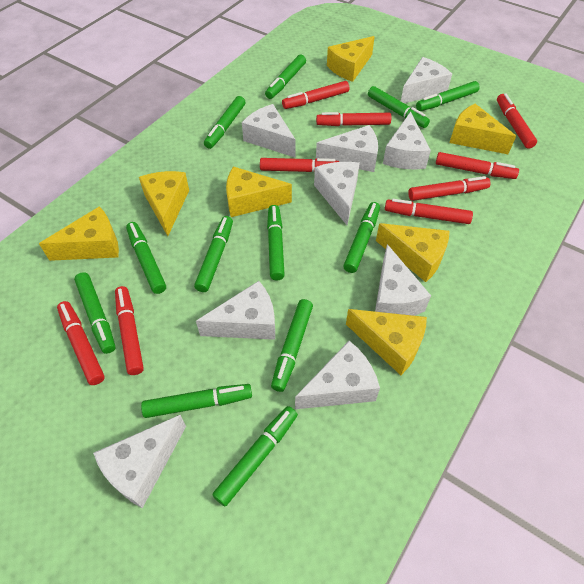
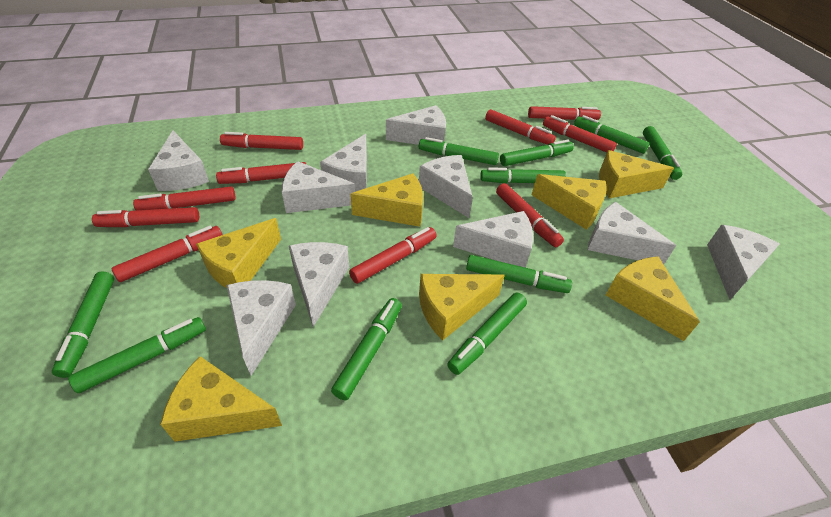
green marker: [74,272,116,354] [126,222,166,294] [141,384,252,418] [194,216,233,292] [204,96,246,149] [212,406,298,507] [265,54,306,99] [267,205,285,281] [271,299,313,392] [343,202,380,273] [368,86,430,128] [416,81,480,111] = 12 -> [52,271,114,378] [68,317,206,393] [331,298,402,401] [419,137,499,165] [447,293,527,375] [466,255,572,293] [480,167,566,183] [500,140,574,166] [574,115,650,154] [643,126,682,180] = 10
red marker: [57,301,105,385] [115,286,144,375] [260,158,340,172] [282,81,349,109] [316,112,391,126] [385,199,473,224] [408,176,491,201] [436,152,519,179] [497,94,537,149] = 9 -> [92,207,199,227] [112,226,223,282] [133,186,236,210] [216,162,306,184] [220,132,303,150] [349,227,437,284] [485,109,556,145] [496,183,564,247] [528,106,601,120] [543,115,617,152] = 10
white cheese: [93,415,186,508] [196,281,275,340] [242,104,296,157] [295,341,380,409] [314,162,360,225] [316,125,378,172] [375,244,431,316] [383,112,431,169] [401,57,452,103] = 9 -> [148,130,209,191] [226,280,296,376] [282,161,355,213] [289,242,349,327] [320,134,367,192] [386,105,446,145] [419,155,473,218] [453,211,533,268] [588,202,676,264] [707,225,779,300] = 10

